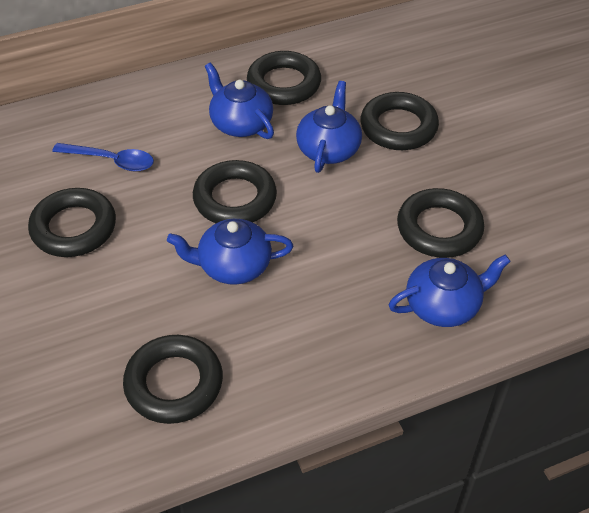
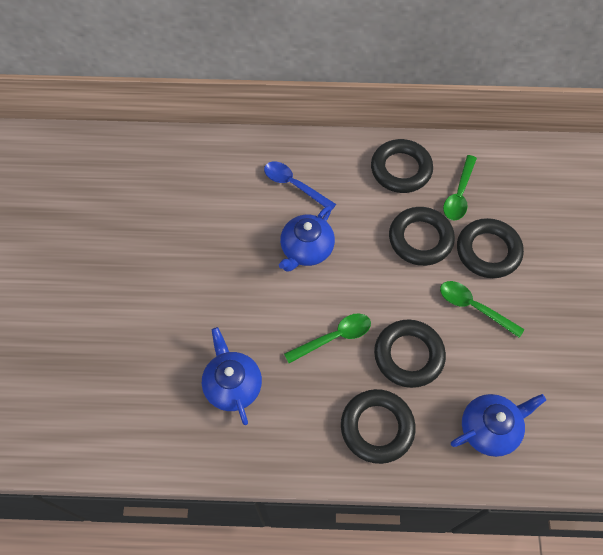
black ring: [28,188,116,257] [123,335,223,424] [193,160,277,223] [247,51,321,105] [360,92,439,150] [397,188,484,258] = 6 -> [341,389,416,464] [371,139,433,193] [374,320,446,388] [389,207,455,266] [457,218,524,278] = 5
blue teapot: [167,219,293,285] [205,62,274,139] [296,81,362,173] [389,254,511,327] = 4 -> [202,327,262,425] [279,206,335,272] [451,394,546,457] = 3
green spoon: none = 0 -> [284,313,371,363] [440,281,524,338] [443,155,477,221] = 3

